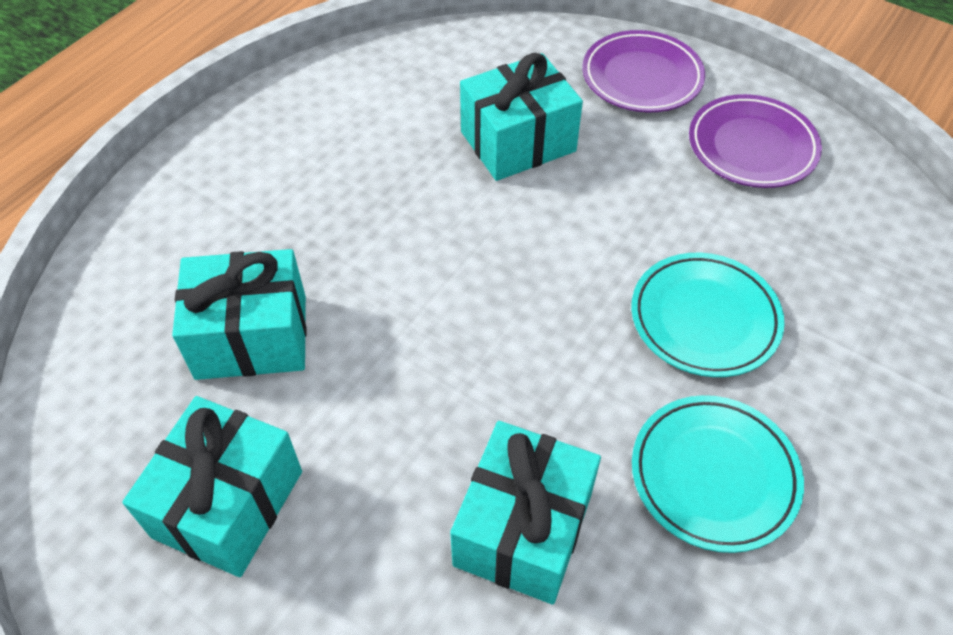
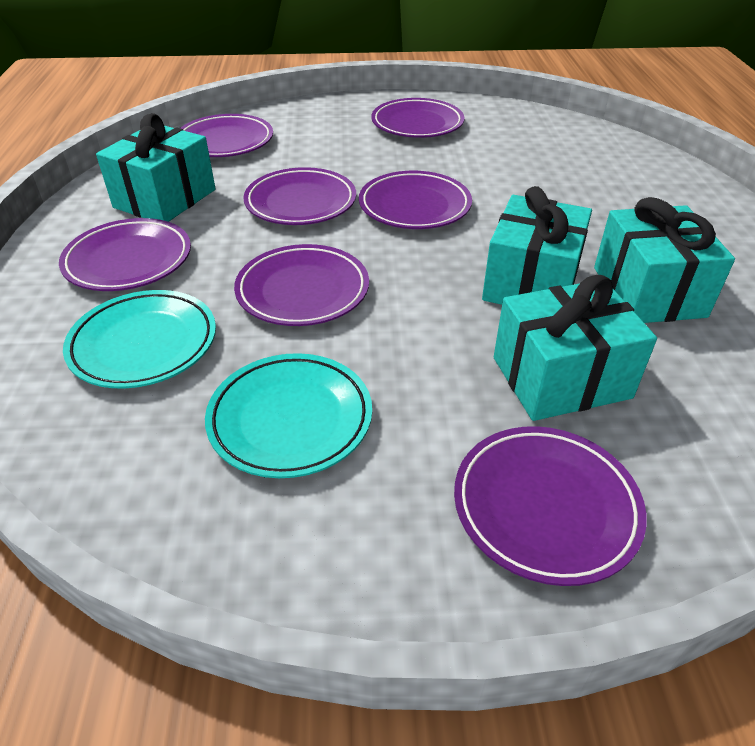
purple plate: [582,30,705,112] [689,94,822,188] = 2 -> [59,218,191,291] [181,114,273,157] [234,244,369,326] [243,167,356,225] [359,171,472,229] [371,98,465,138] [454,426,647,586] = 7

